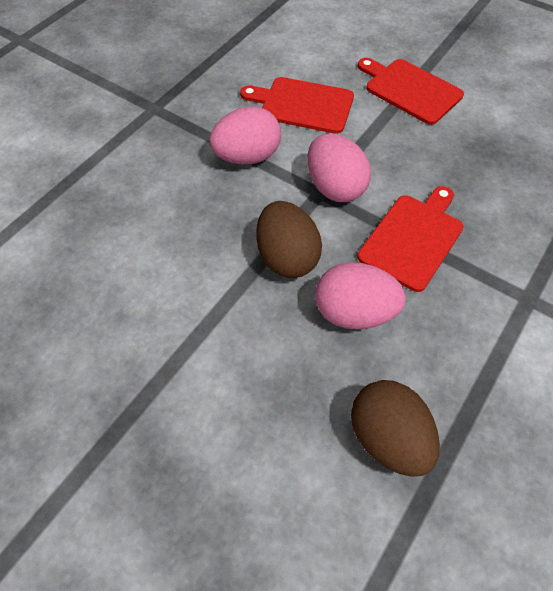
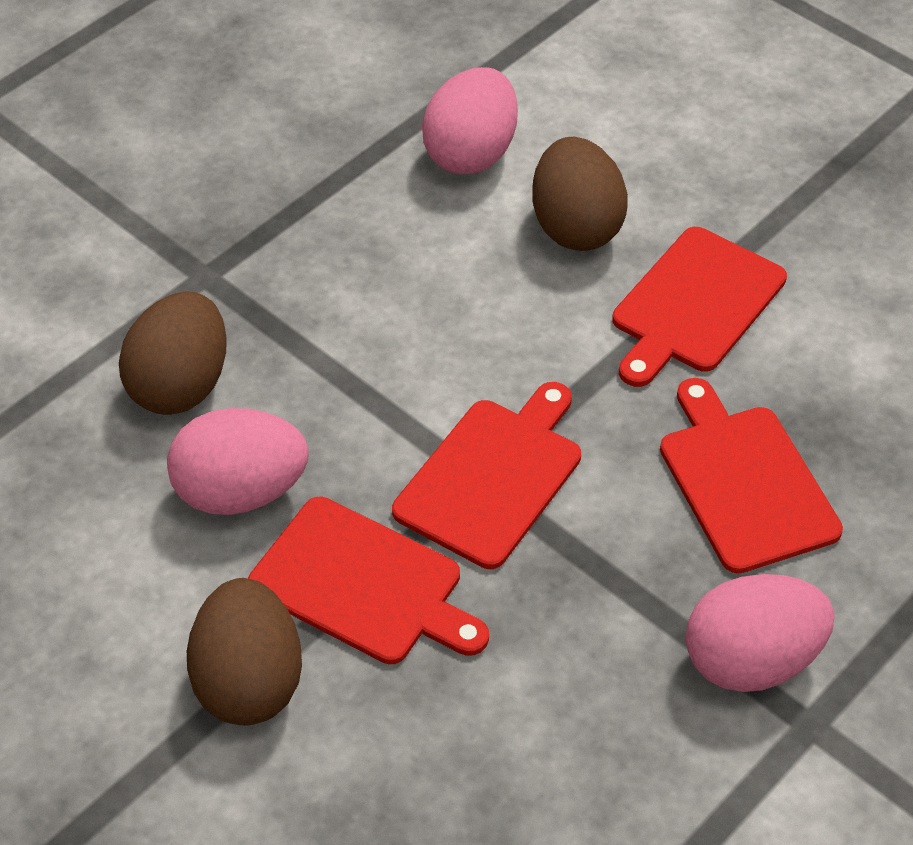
brown egg: [256,201,322,278] [351,380,440,477] = 2 -> [119,291,227,415] [187,578,302,726] [532,137,628,251] = 3
red cutting board: [240,77,354,134] [358,58,464,125] [358,186,463,292] = 3 -> [248,497,489,664] [392,382,581,569] [612,227,787,387] [660,378,843,573] = 4

